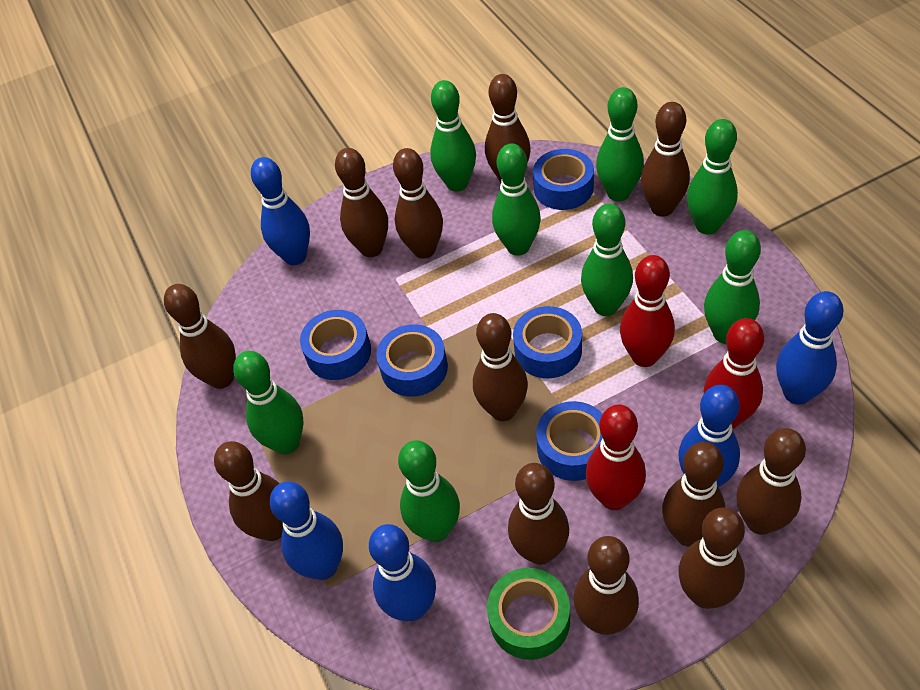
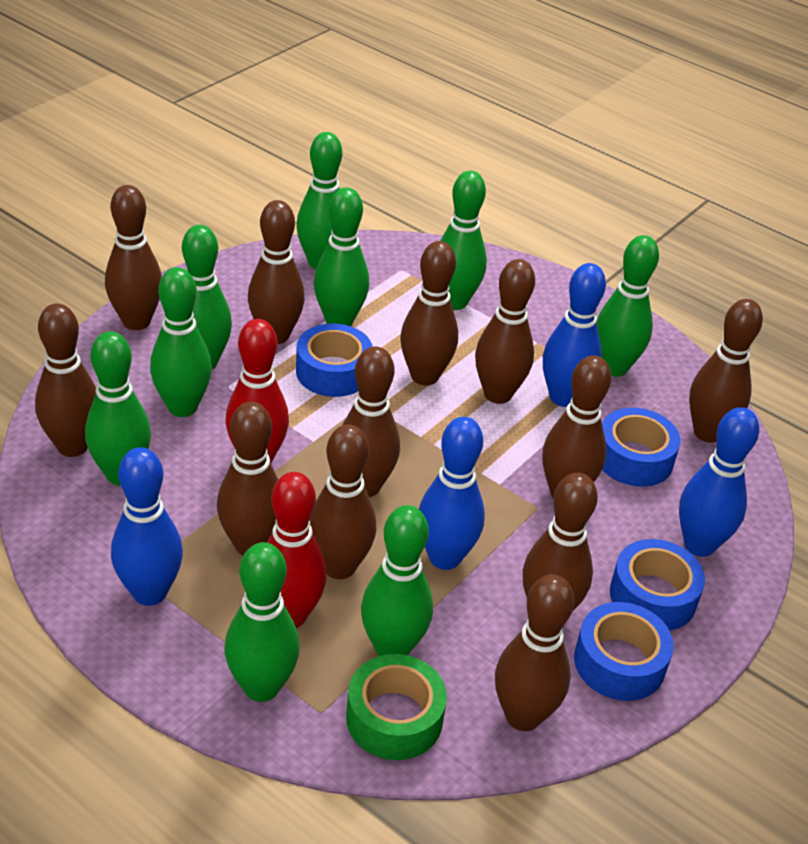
blue bowling pin: [251,157,310,265] [270,481,343,580] [369,524,436,621] [678,385,740,487] [776,291,844,405] = 5 -> [111,447,183,606] [419,417,485,570] [543,263,606,407] [679,407,759,557] = 4
blue tape: [300,310,371,380] [376,324,448,397] [513,306,582,378] [533,149,594,210] [536,401,603,481] = 5 -> [296,324,372,397] [574,602,674,701] [602,408,681,487] [610,539,705,631] = 4
green bowling pin: [233,351,303,454] [398,440,460,542] [430,80,476,192] [492,144,541,256] [581,203,633,316] [596,87,644,202] [687,119,738,235] [704,230,761,344] = 8 -> [85,331,151,485] [150,267,212,417] [182,225,232,369] [224,542,300,702] [296,132,343,269] [314,187,369,326] [361,505,433,656] [440,171,487,310] [596,235,659,377] = 9
red bowling pin: [586,404,646,510] [620,255,675,367] [704,318,764,429] = 3 -> [226,319,289,463] [267,472,327,628] = 2

